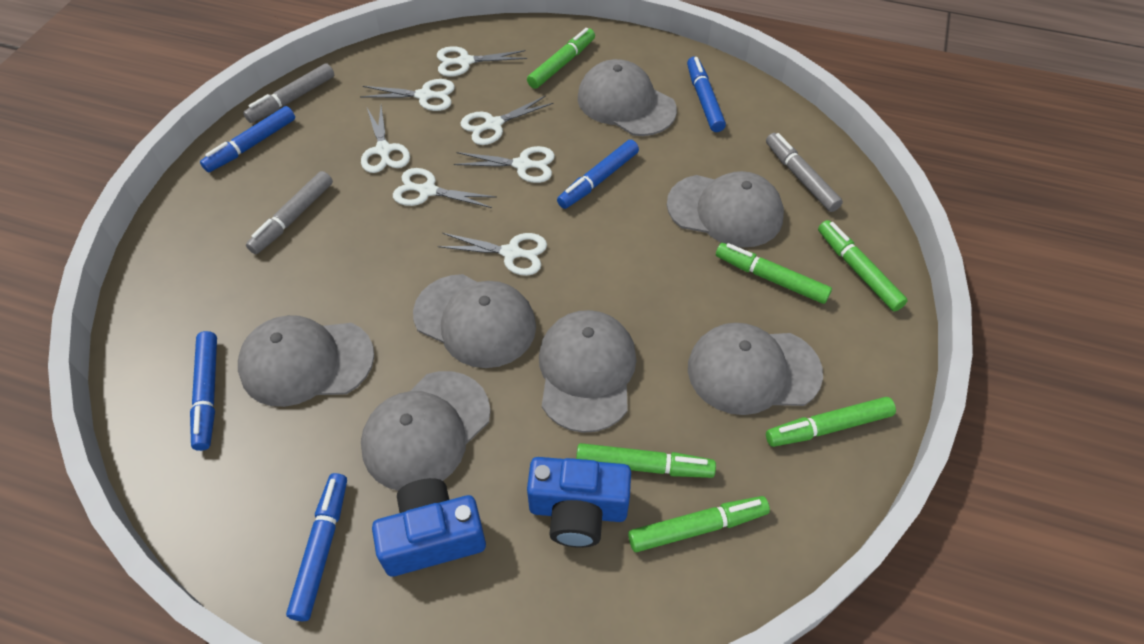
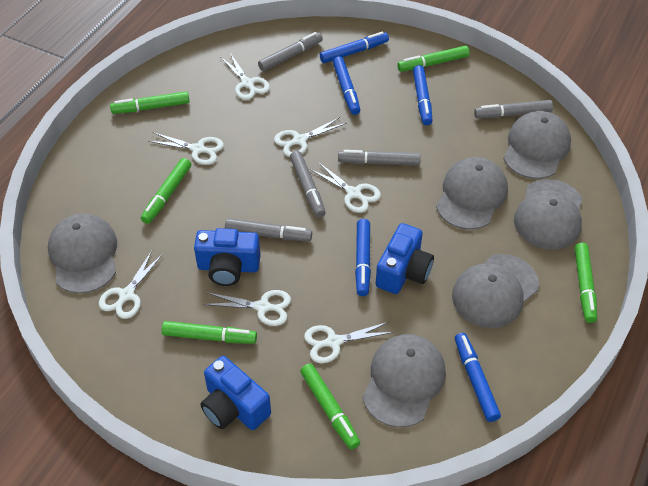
blue camera: [372,478,486,577] [527,457,631,548] = 2 -> [194,228,261,286] [200,356,271,430] [376,223,434,294] = 3
grey cap: [238,315,374,407] [361,371,491,491] [413,274,536,368] [539,310,636,433] [578,59,677,136] [667,171,784,248] [688,323,823,415] = 7 -> [48,214,117,294] [363,334,446,427] [436,157,508,230] [452,254,539,328] [503,111,571,179] [514,179,582,250] = 6
grey marker: [243,63,334,123] [246,171,333,254] [766,133,843,212] = 3 -> [225,218,312,241] [258,32,323,71] [290,151,326,218] [338,150,421,166] [474,100,553,118] = 5

